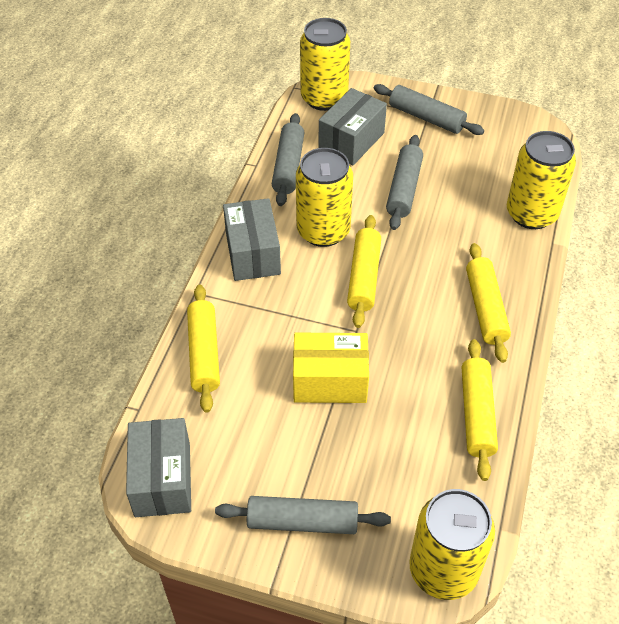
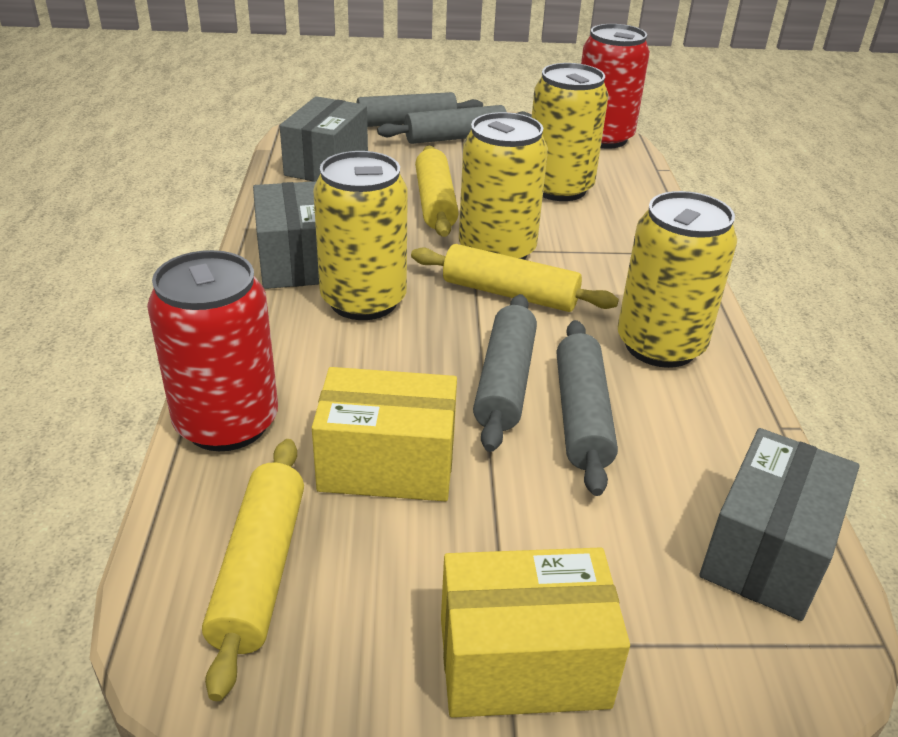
red can: none = 0 -> [147,250,278,451] [581,24,650,149] = 2
yellow box: [293,333,369,403] = 1 -> [312,367,457,501] [441,547,630,718] = 2
yellow rolling pin: [187,284,220,413] [347,215,381,328] [462,339,498,481] [466,243,511,363] = 4 -> [202,439,304,701] [411,244,619,312] [415,146,459,237] = 3

